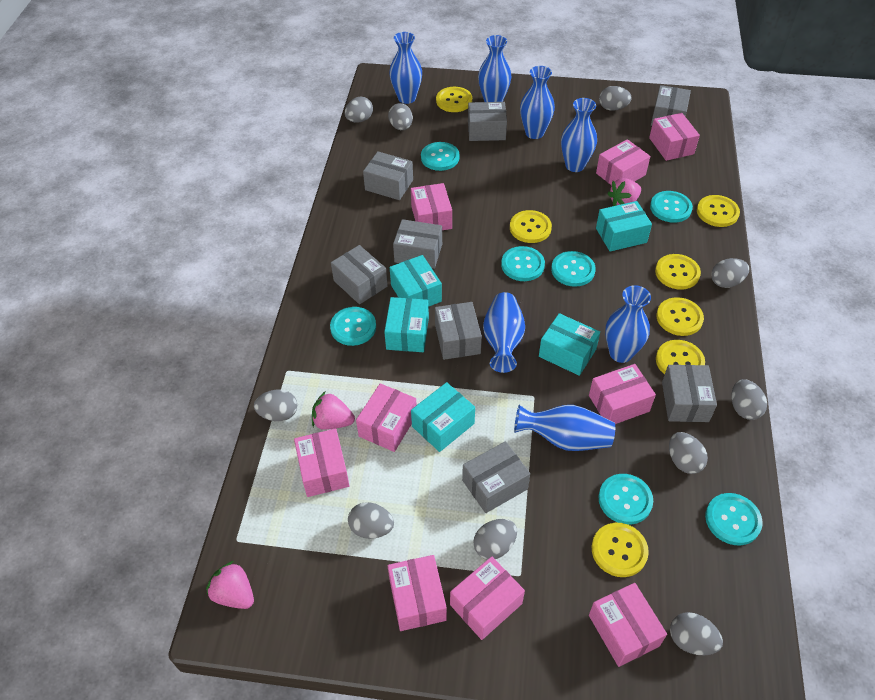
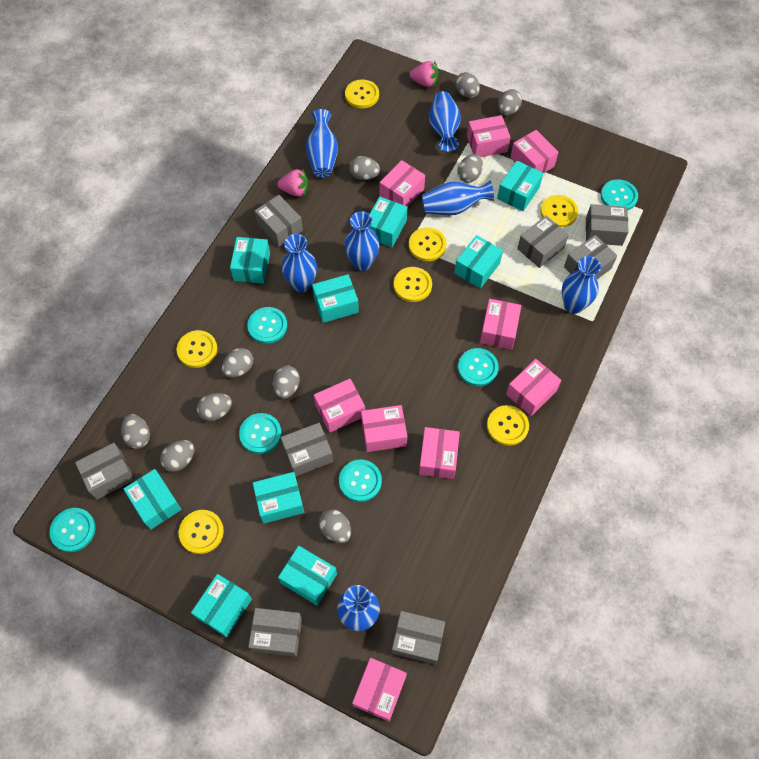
pink strawberry: [206,561,254,609] [312,391,355,430] [607,178,641,206] = 3 -> [277,169,308,197] [409,61,439,87] = 2
turquoise box: [384,297,429,352] [390,255,442,307] [411,382,475,452] [539,313,600,376] [596,201,652,251] = 5 -> [123,469,182,530] [191,574,252,637] [230,237,270,284] [253,472,304,524] [278,546,337,606] [312,274,359,323] [369,197,407,247] [454,235,503,289] [497,161,543,211] = 9
turquoise button: [330,307,376,346] [421,142,460,171] [501,246,545,281] [551,251,596,287] [598,474,653,525] [650,191,693,223] [705,493,763,546] = 7 -> [49,508,96,552] [239,413,282,454] [247,307,287,344] [339,460,382,502] [458,348,499,386] [601,179,638,210] = 6

